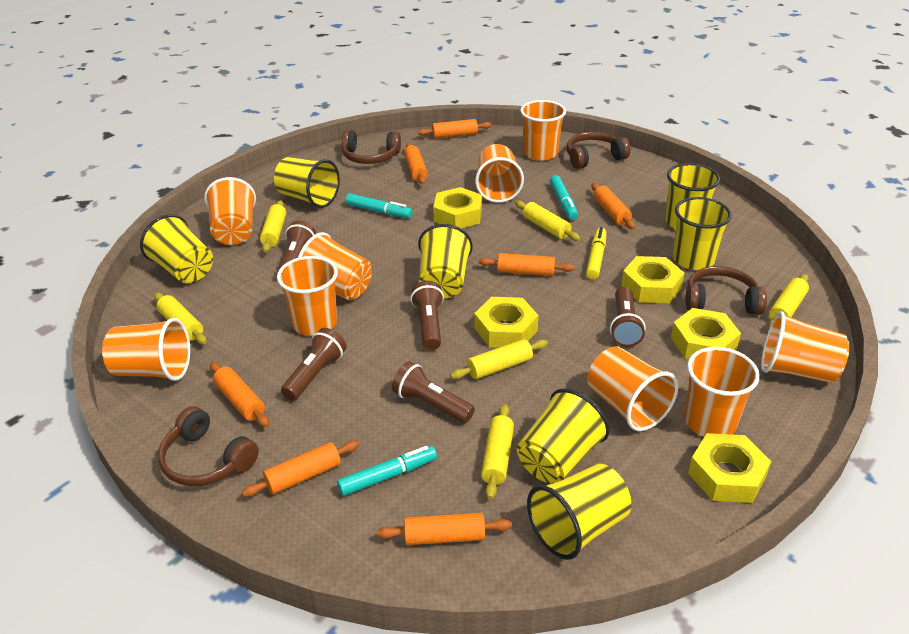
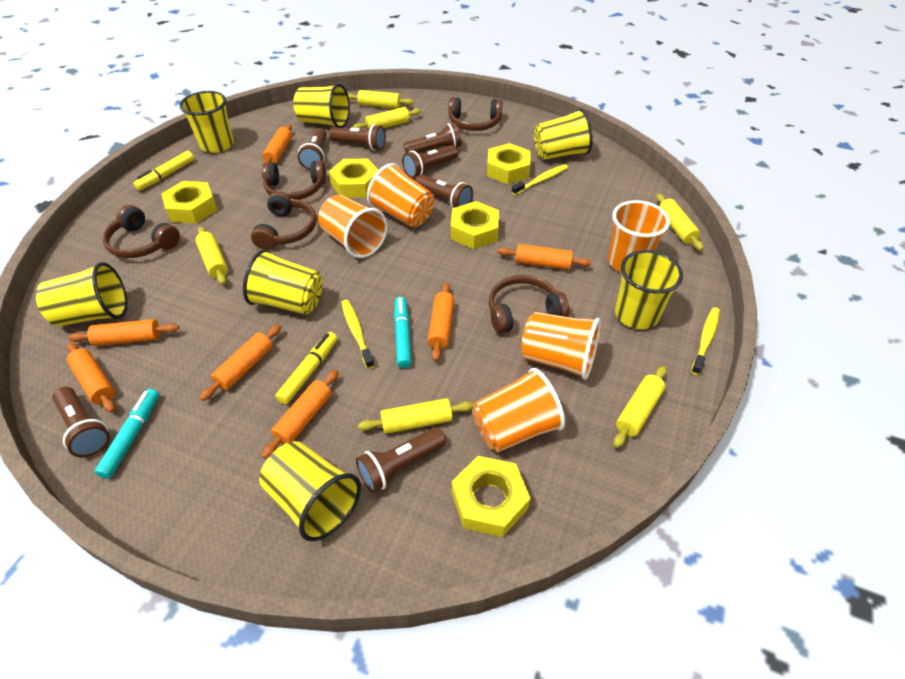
brown flashlight: [277,221,316,273] [281,328,346,400] [392,361,475,423] [411,281,444,350] [610,287,646,347] = 5 -> [52,387,110,457] [298,128,327,170] [329,124,386,151] [356,427,446,493] [402,145,458,178] [404,123,461,153] [415,175,473,208] = 7
brown headphones: [158,406,259,486] [342,130,401,164] [566,132,630,169] [685,266,767,315] = 4 -> [103,205,180,258] [251,191,317,250] [262,161,326,200] [449,97,503,131] [489,275,569,334] = 5
orange cup: [102,318,190,381] [204,177,256,245] [277,256,338,336] [298,232,372,301] [475,144,524,203] [520,100,566,161] [587,346,678,431] [684,347,760,437] [761,312,850,383] = 9 -> [318,195,387,258] [367,163,434,228] [473,368,565,453] [521,312,601,380] [608,200,670,272] = 5
turquoise marker: [337,446,437,496] [346,193,412,218] [550,175,578,220] = 3 -> [94,389,159,479] [394,297,412,368] = 2
yellow marker: [586,227,606,279] = 1 -> [133,151,194,191] [275,332,337,404] = 2
yellow toothbrush: none = 0 -> [341,300,375,369] [511,164,568,195] [691,307,720,375] = 3

